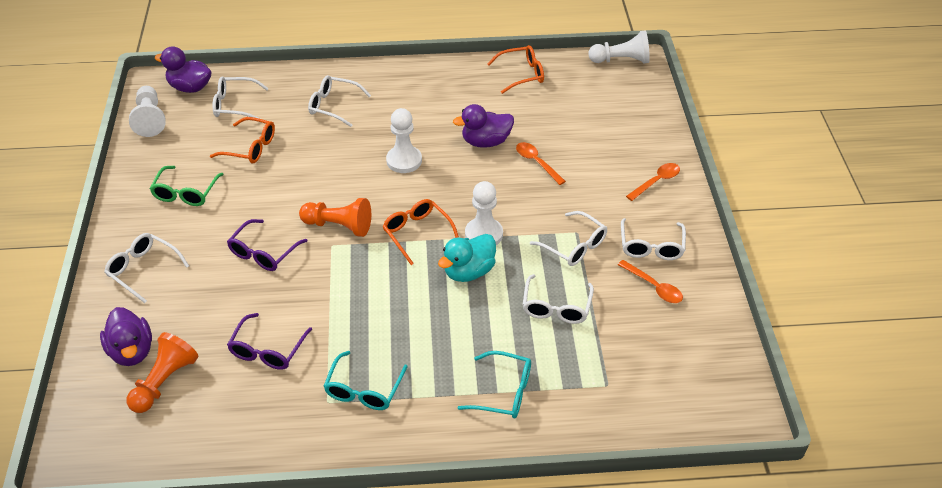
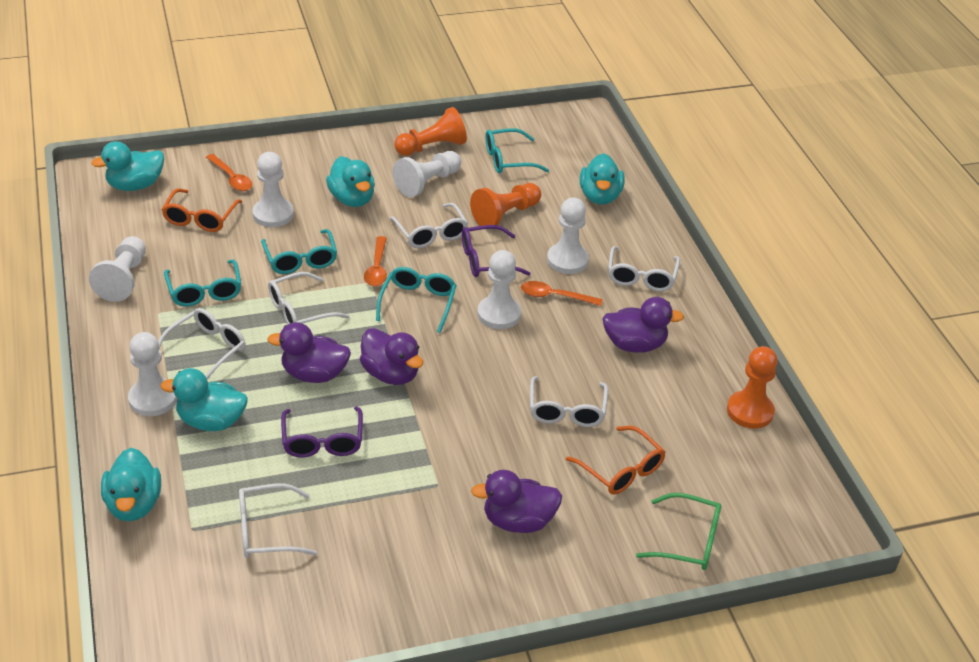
orange glasses: [210,117,275,163] [382,199,459,265] [487,45,544,94] = 3 -> [161,188,242,232] [566,426,665,495] = 2
orange pawn: [126,332,198,413] [299,198,371,237] = 2 -> [394,107,467,156] [470,183,541,226] [727,346,777,429] = 3
purple duck: [100,307,152,366] [155,46,212,93] [453,104,514,148] = 3 -> [267,322,351,383] [360,328,423,385] [471,470,562,533] [603,297,684,353] = 4
turquoise duck: [438,234,496,282] = 1 -> [92,141,164,191] [101,448,161,521] [160,368,248,431] [326,156,375,207] [580,153,625,205] = 5
turquoise glasses: [324,351,408,410] [457,351,531,418] = 2 -> [164,260,241,307] [261,229,337,274] [376,267,457,333] [485,128,549,174] = 4
white pawn: [129,86,165,137] [386,108,422,173] [465,181,503,245] [588,30,650,63] = 4 -> [89,236,146,302] [128,332,177,416] [252,152,294,227] [393,151,461,197] [477,250,521,329] [547,198,589,274] = 6

